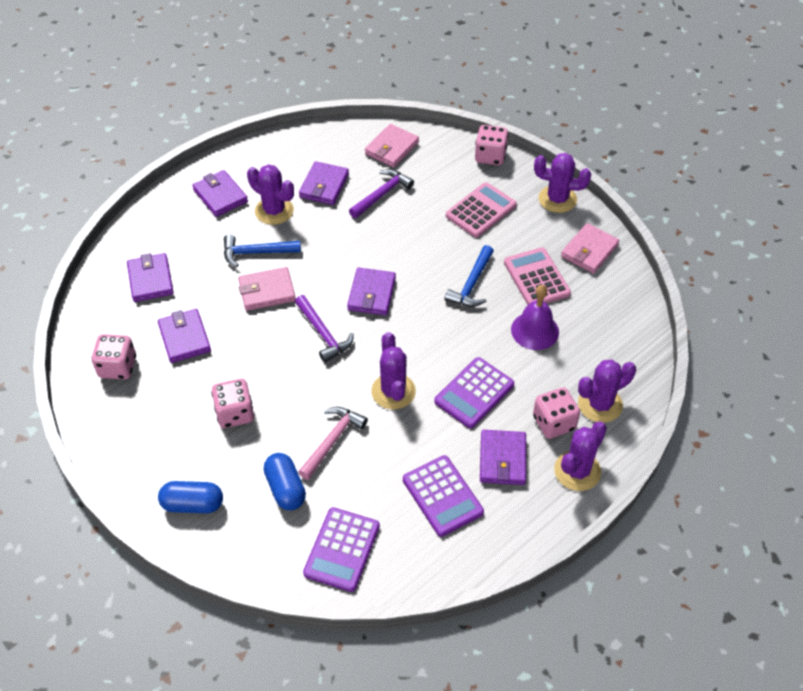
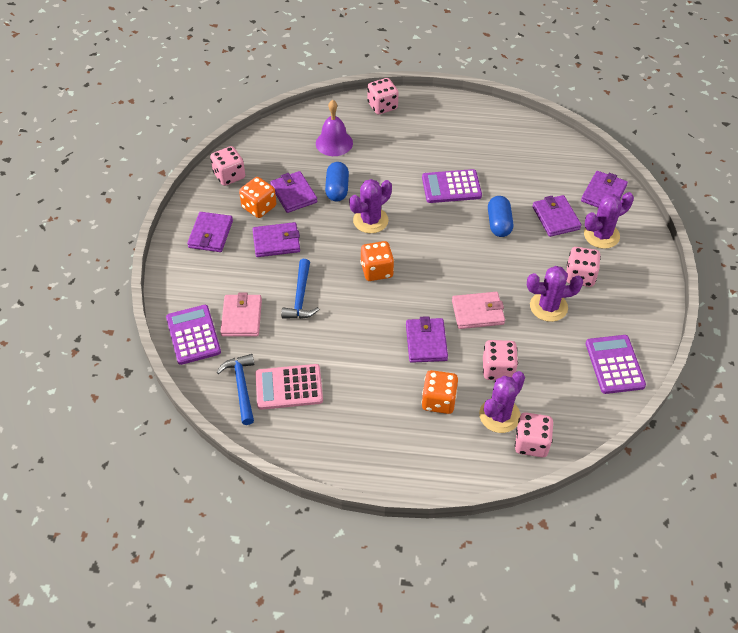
orange dice: none = 0 -> [239,177,276,218] [360,241,394,281] [422,370,458,414] = 3
pink calculator: [446,182,517,238] [504,247,571,305] = 2 -> [255,364,323,410] = 1
pink dice: [92,334,136,379] [211,379,254,428] [475,125,509,165] [533,387,580,439] = 4 -> [210,146,245,186] [367,78,398,114] [483,340,518,380] [515,412,553,457] [566,247,601,287] = 5
pink hammer: [298,407,368,480] = 1 -> none = 0
pink wallet: [238,267,296,311] [365,124,419,168] [561,223,619,274] = 3 -> [220,293,262,336] [452,292,505,329] = 2
purple cactus: [247,164,294,225] [371,332,416,410] [534,153,591,213] [554,421,607,491] [578,360,636,423] = 5 -> [349,179,392,233] [479,371,525,433] [527,266,583,322] [584,192,634,249] = 4
purple hammer: [295,295,354,363] [349,169,414,218] = 2 -> none = 0

